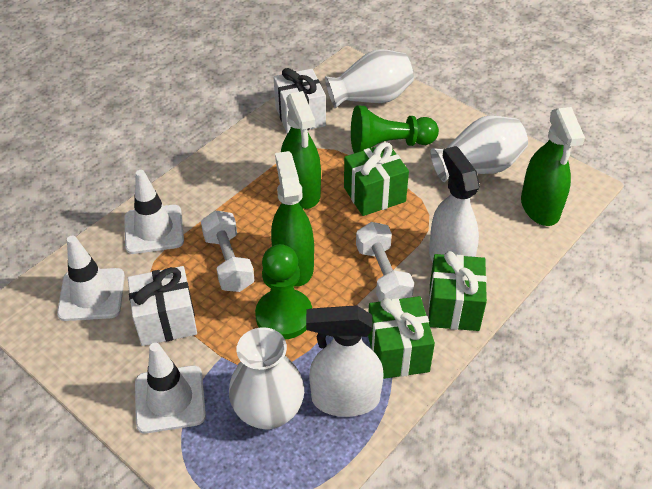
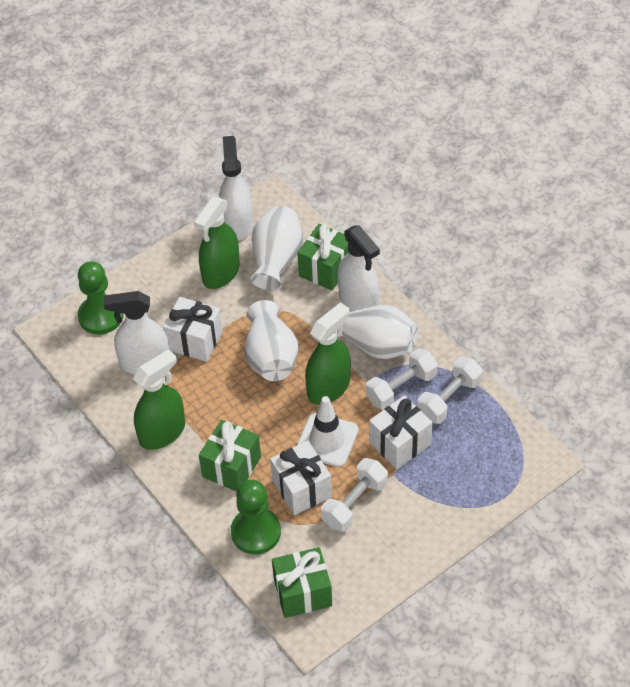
white dumbbell: [201,210,255,292] [356,222,414,302] = 2 -> [321,458,388,532] [366,348,438,410] [417,357,483,424] = 3
white gift: [128,266,197,346] [274,68,326,134] = 2 -> [163,297,223,362] [270,441,332,515] [369,395,433,469] = 3
white spray bottle: [306,305,384,417] [429,146,480,262] = 2 -> [104,291,170,374] [219,136,253,240] [338,225,380,312] = 3
white traffic cone: [57,235,125,321] [124,170,184,254] [135,343,206,434] = 3 -> [297,396,358,467] = 1

